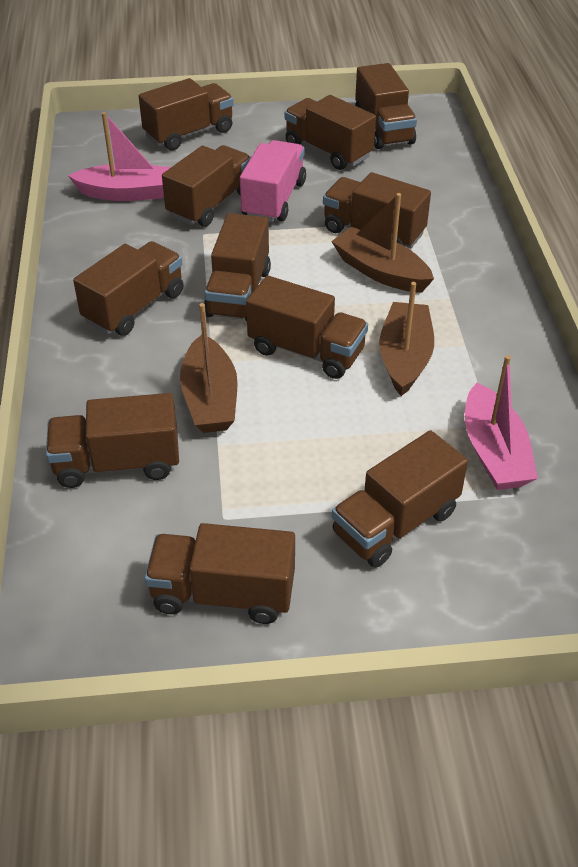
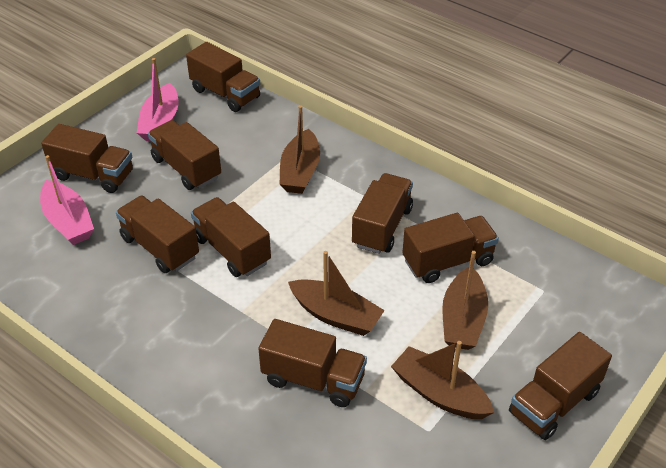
brown boat: [180,303,238,433] [331,193,434,292] [379,282,434,396] = 3 -> [279,106,320,194] [288,251,385,336] [391,341,494,419] [442,251,488,350] = 4
brown truck: [46,393,179,488] [73,241,183,336] [139,78,234,150] [144,523,295,624] [162,145,251,227] [204,213,271,321] [246,276,368,379] [285,95,376,170] [323,172,431,248] [332,430,468,568] [355,63,417,149] = 11 -> [41,124,133,193] [116,196,199,273] [148,120,221,190] [186,42,260,112] [191,197,271,277] [258,319,367,407] [352,173,413,254] [402,213,499,283] [509,332,612,440] = 9
pink truck: [240,140,306,222] = 1 -> none = 0

